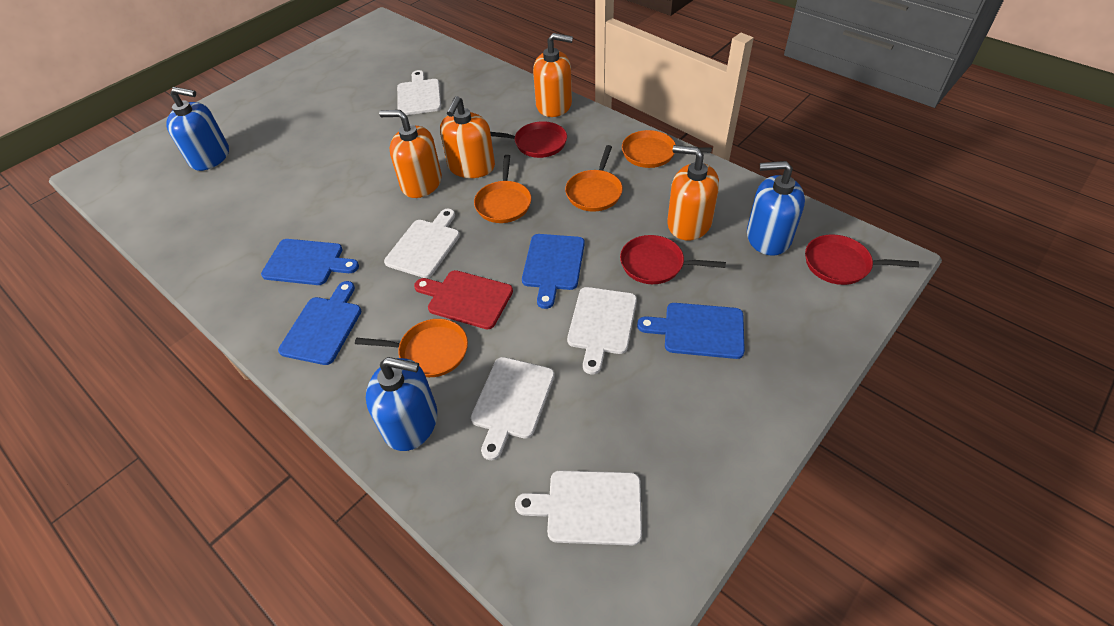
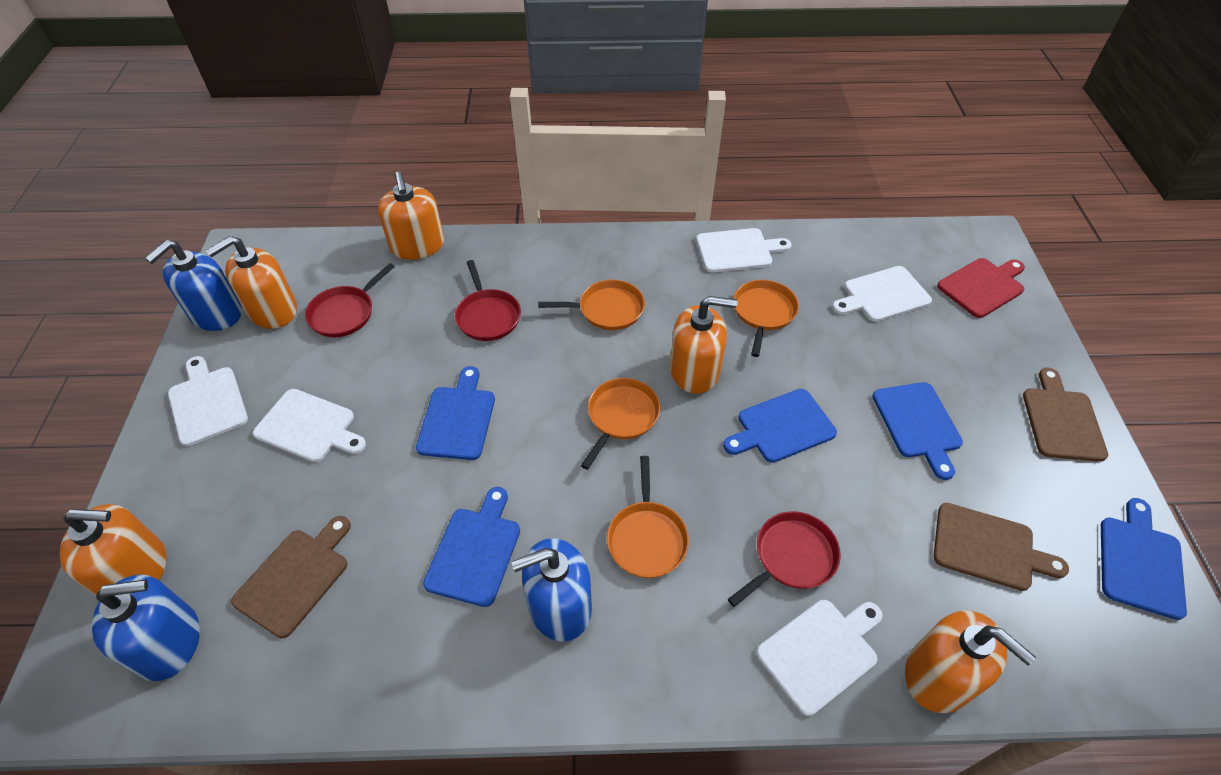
blue cutting board: [261,239,359,285] [278,281,361,365] [522,234,585,309] [637,303,745,359] = 4 -> [416,366,495,460] [423,487,520,607] [723,389,837,463] [872,382,963,480] [1101,498,1187,620] = 5
brown cutting board: none = 0 -> [231,516,351,638] [934,503,1069,591] [1023,367,1108,462] = 3
orange soap dispenser: [379,110,442,198] [440,96,495,178] [533,33,573,117] [667,145,719,240] = 4 -> [60,504,166,595] [206,236,297,329] [378,171,444,260] [670,296,737,394] [905,610,1036,713] = 5

